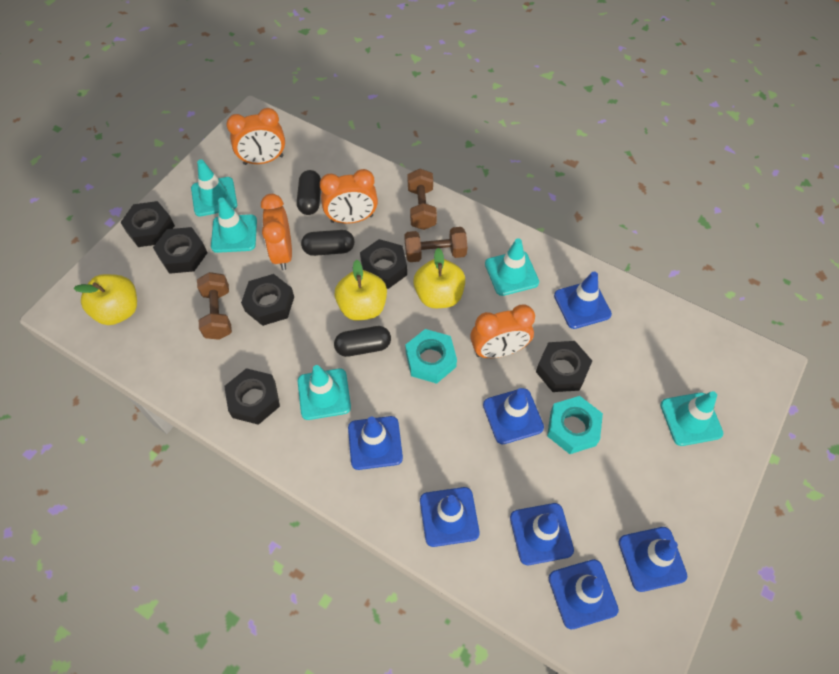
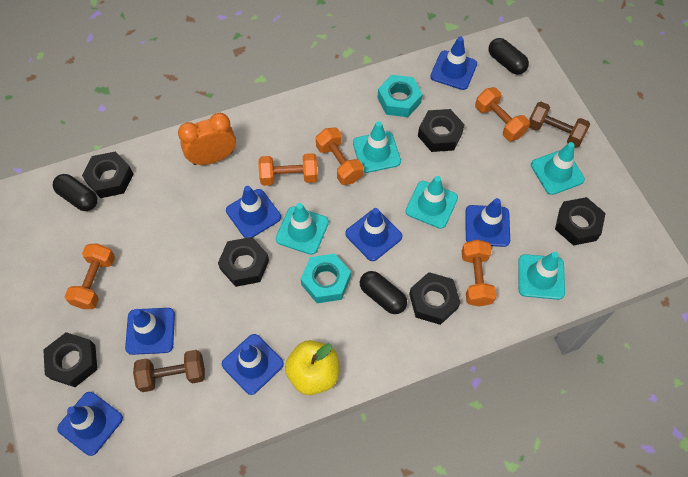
brown dumbbell: [197,272,232,340] [404,227,467,262] [407,169,437,230] = 3 -> [133,350,205,392] [529,102,590,147] = 2
orange clock: [226,108,285,165] [261,194,292,270] [320,169,378,224] [470,305,535,358] = 4 -> [178,113,236,165] = 1
orange dumbbell: none = 0 -> [64,243,115,309] [258,153,318,186] [316,127,363,185] [462,240,497,307] [475,87,530,141] = 5
yellow apple: [73,274,137,325] [335,260,387,320] [413,248,465,308] = 3 -> [285,340,339,395] = 1

